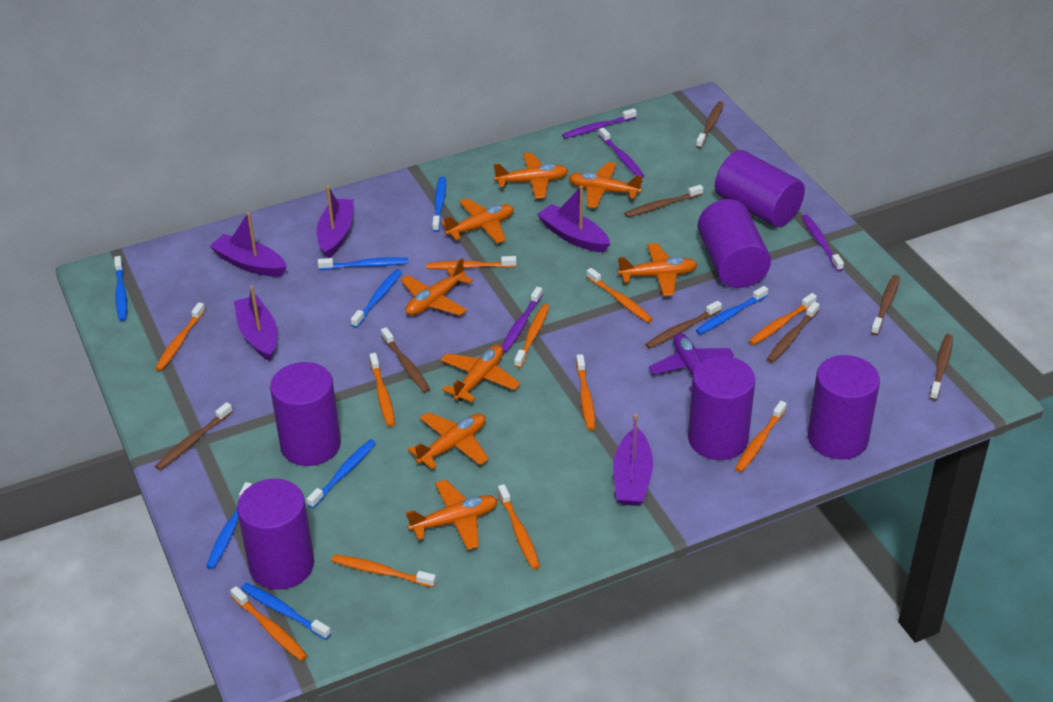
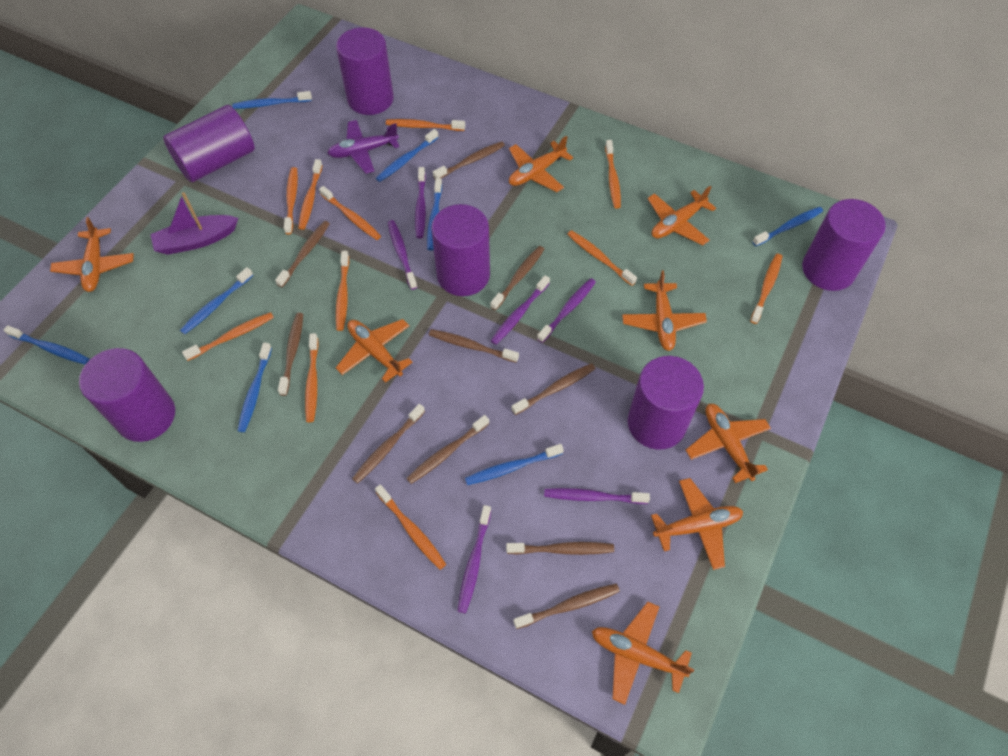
brown toothbrush: [155,402,233,470] [381,327,430,393] [624,185,703,217] [645,301,722,349] [696,101,724,148] [767,302,820,363] [871,275,900,335] [929,334,953,401] = 8 -> [275,221,330,287] [278,313,303,396] [352,404,425,484] [406,415,489,484] [429,329,519,363] [433,141,505,179] [490,246,544,311] [506,542,614,555] [512,363,595,415] [513,584,620,629] = 10
purple boat: [210,212,287,277] [234,286,277,361] [316,186,354,258] [537,186,610,253] [613,414,653,506] = 5 -> [150,192,238,255] = 1
purple toothbrush: [502,287,543,353] [562,108,637,139] [599,128,644,178] [802,214,844,271] = 4 -> [388,220,417,290] [415,167,426,238] [458,505,491,613] [491,275,550,345] [537,278,596,343] [544,488,650,504] = 6

